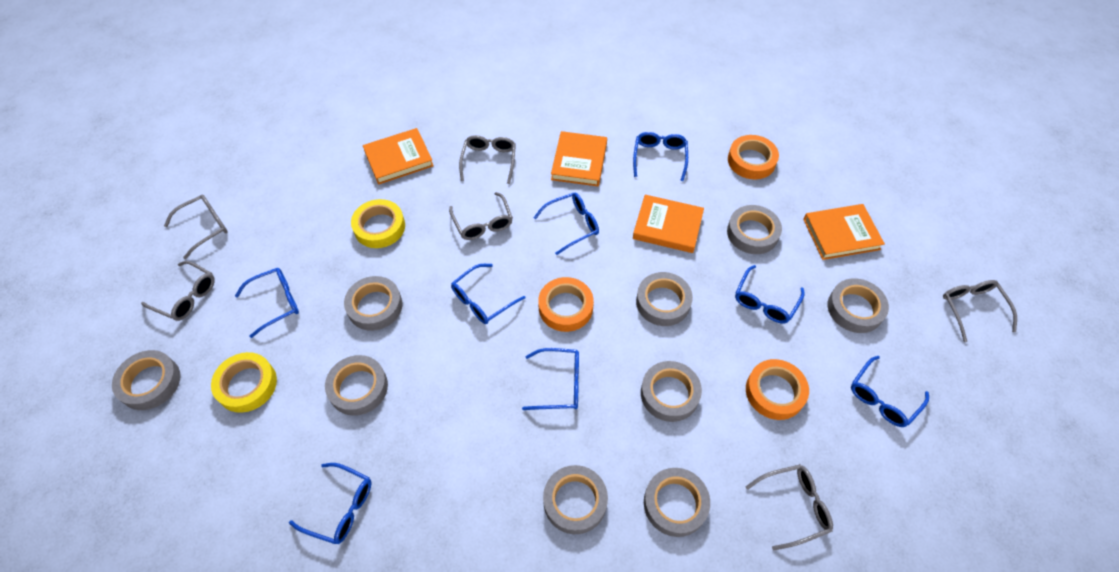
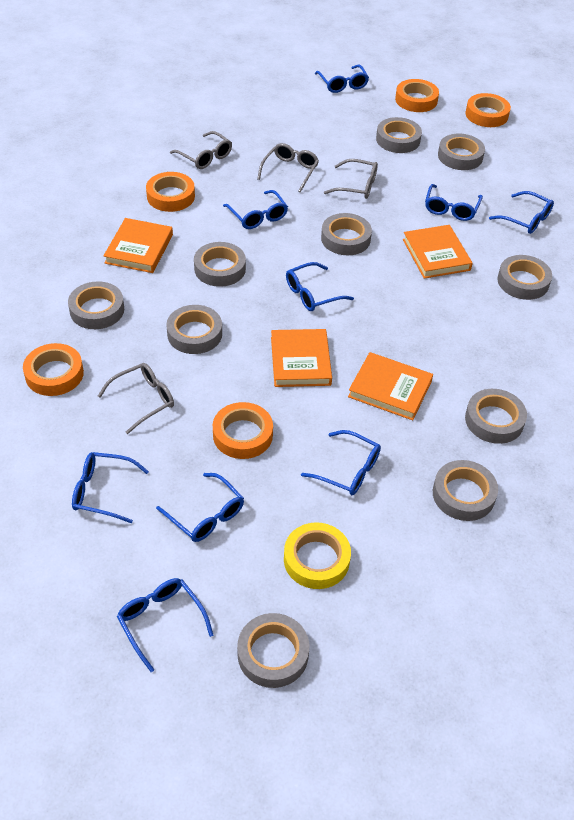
blue glasses: [235,268,299,338] [289,463,371,544] [451,264,525,324] [522,348,579,410] [533,192,599,255] [633,132,688,181] [735,265,805,323] [851,356,929,427] = 8 -> [72,452,149,523] [117,578,213,672] [156,473,244,542] [223,190,288,229] [286,262,354,311] [301,430,381,495] [315,65,369,93] [425,184,483,221] [489,191,554,234] = 9
grey glasses: [141,261,215,321] [164,195,228,259] [449,192,513,240] [459,135,516,184] [746,464,833,551] [943,280,1017,342] = 6 -> [98,363,174,434] [170,131,232,169] [257,143,319,192] [324,159,378,199] = 4
grey tape: [112,350,181,410] [325,355,388,416] [344,276,402,331] [543,465,608,534] [636,272,693,326] [641,361,702,422] [644,468,710,537] [727,205,782,254] [827,278,889,333] = 9 -> [68,281,124,329] [166,305,222,354] [194,242,246,287] [237,613,309,688] [321,213,372,255] [376,117,422,153] [433,460,498,521] [438,134,485,170] [465,389,527,444] [497,255,552,300] = 10
orange tape: [538,277,594,332] [728,135,779,179] [746,359,809,420] = 3 -> [23,343,84,396] [146,172,195,212] [213,402,273,459] [395,79,439,112] [465,93,511,127] = 5
yellow tape: [211,352,277,413] [351,199,405,248] = 2 -> [284,523,351,589] = 1

